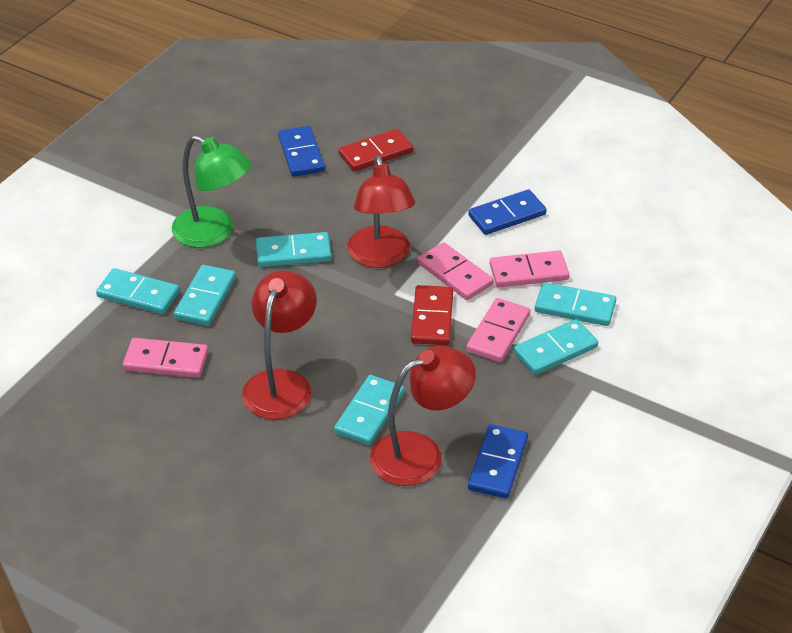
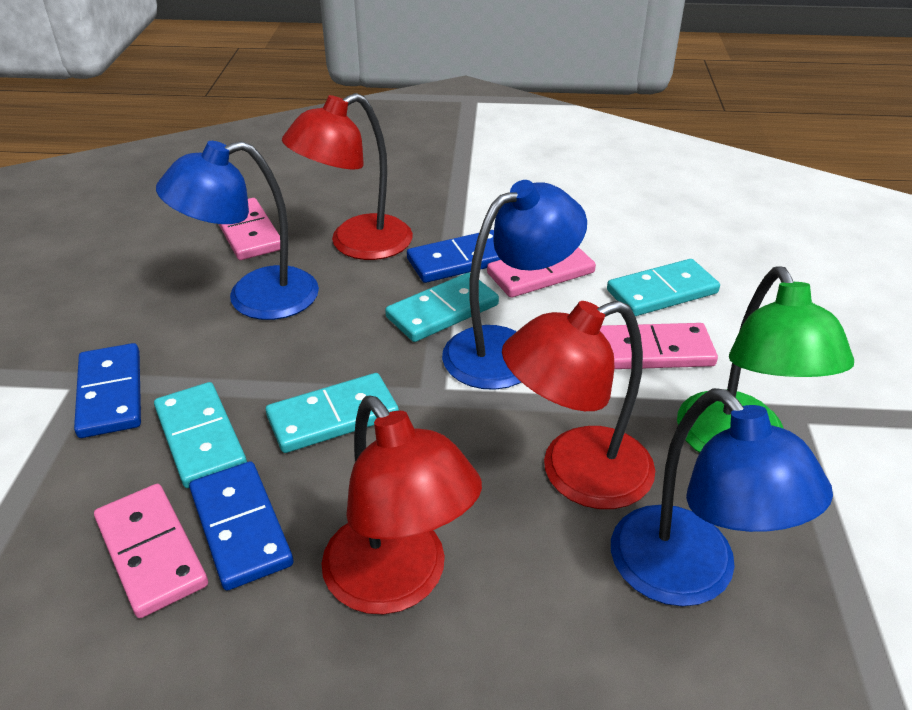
blue lamp: none = 0 -> [156,141,319,320] [442,180,587,390] [611,388,833,606] = 3
red domino: [339,129,413,171] [411,285,453,345] = 2 -> none = 0
turquoise domino: [96,268,180,314] [174,265,236,326] [256,232,332,267] [334,375,404,445] [513,319,598,375] [535,282,616,326] = 6 -> [154,382,247,488] [266,373,399,453] [385,273,499,342] [607,259,720,316] = 4

